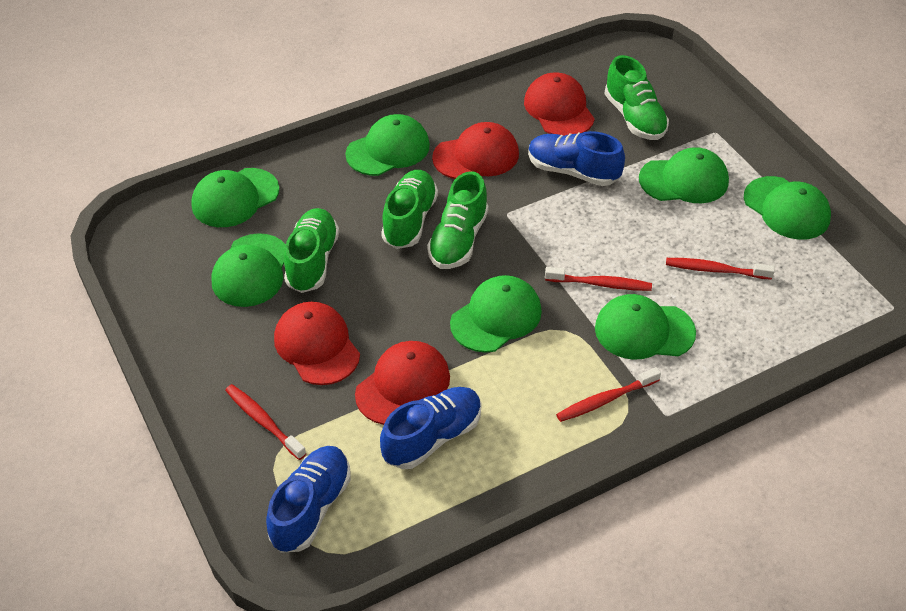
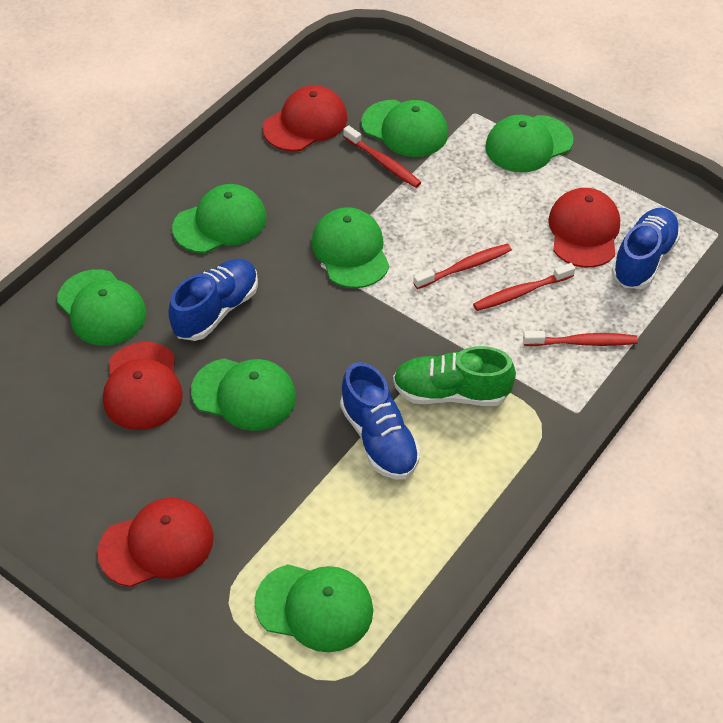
green shoe: [284,208,339,293] [381,170,438,249] [427,171,488,269] [604,55,669,140] = 4 -> [393,346,516,406] = 1

